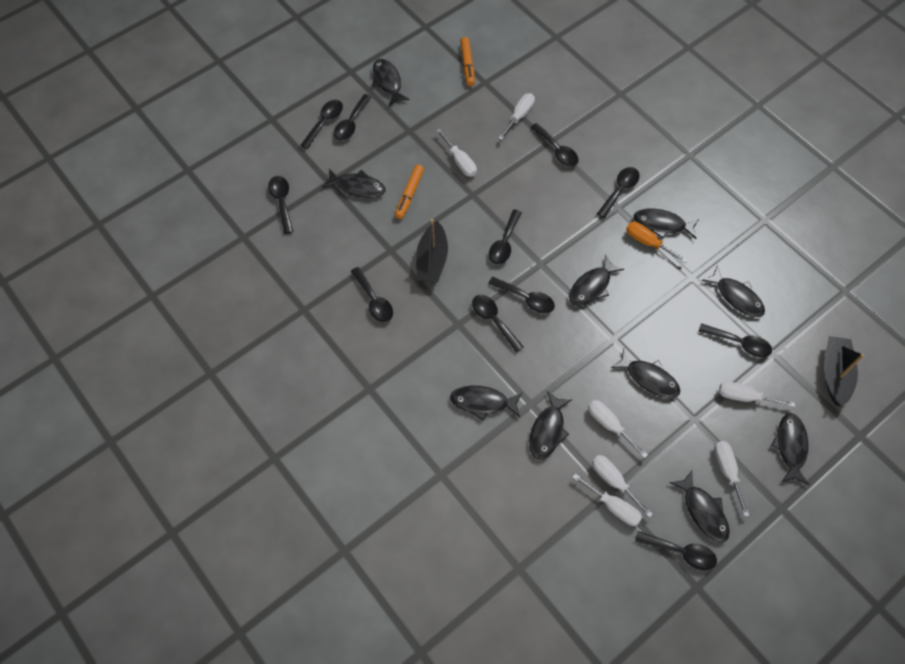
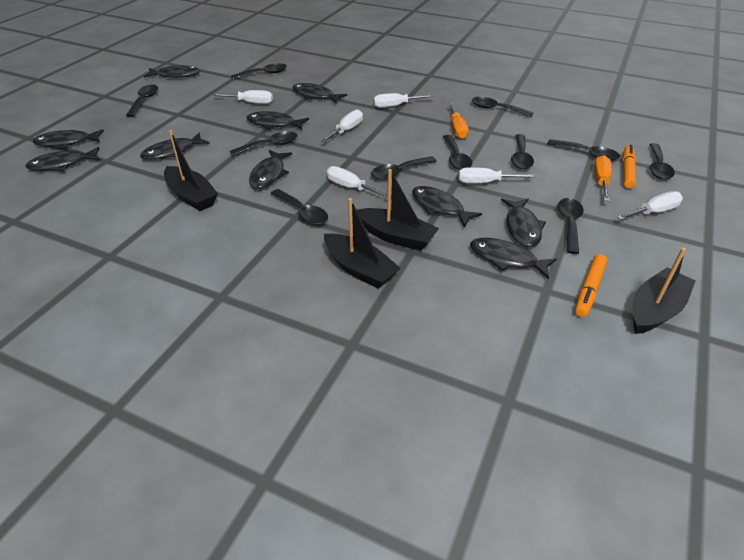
black boat: [416,219,448,283] [824,336,864,407] = 2 -> [164,130,218,211] [324,198,400,289] [357,169,439,251] [632,248,695,334] = 4
orange screwdriver: [626,222,688,263] = 1 -> [449,104,469,139] [594,155,612,201] = 2
white screwdriver: [436,129,477,177] [498,93,535,140] [572,474,642,526] [588,400,648,458] [592,455,653,518] [714,441,750,517] [719,381,795,408] = 7 -> [212,90,273,104] [321,109,363,142] [326,166,392,198] [373,93,434,108] [458,167,535,183] [617,191,683,220] = 6

